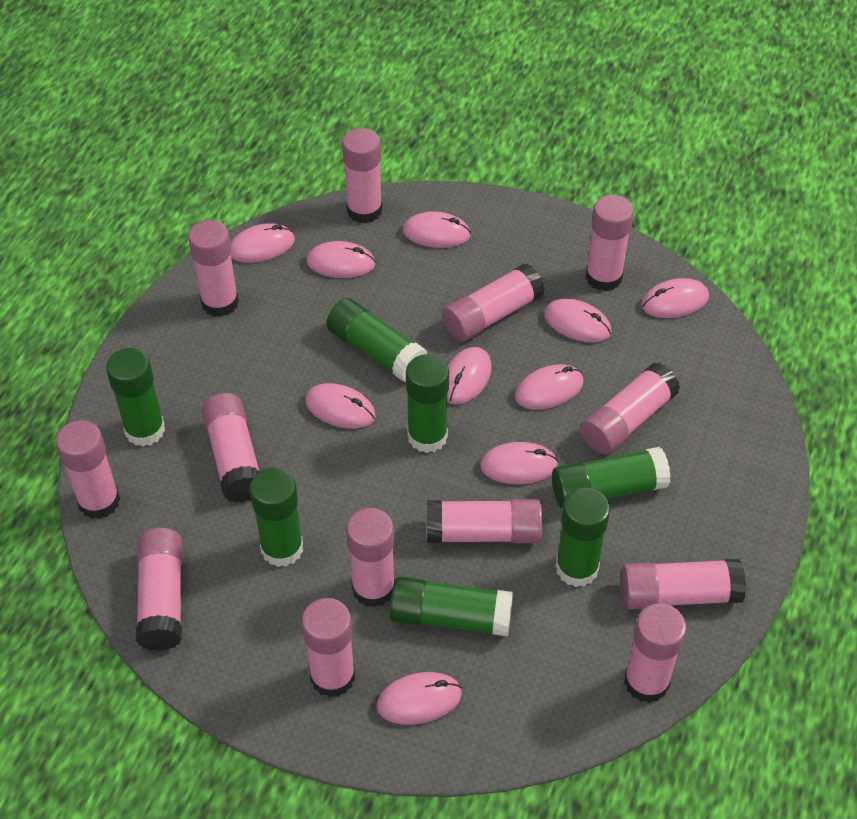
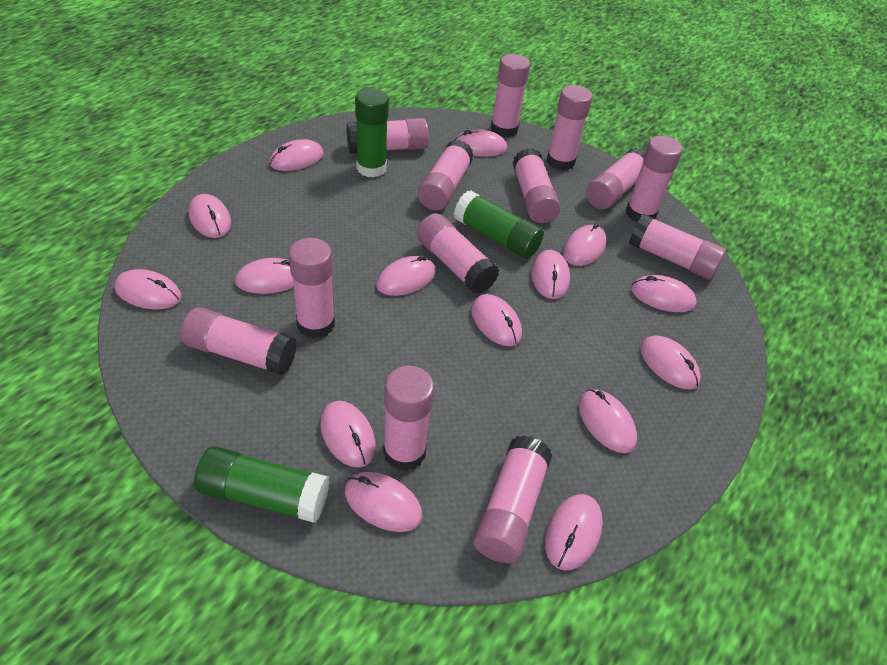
green glue stick: [106,348,165,447] [250,468,303,567] [326,298,428,382] [390,577,513,636] [406,354,449,453] [552,447,671,509] [556,488,610,587] = 7 -> [194,446,330,523] [355,88,389,178] [454,191,544,259] = 3
pink mouse: [230,223,295,263] [305,383,376,429] [306,241,376,278] [377,672,462,725] [403,211,471,248] [447,347,492,405] [480,442,558,484] [515,364,583,410] [544,299,612,343] [641,278,709,318] = 10 -> [115,269,181,309] [189,194,231,238] [235,258,294,294] [269,139,324,171] [320,401,376,468] [345,472,422,532] [376,256,436,296] [455,129,507,157] [471,294,522,346] [531,250,570,299] [545,494,603,570] [563,223,606,266] [579,389,637,453] [631,275,697,312] [640,335,701,389] = 15

